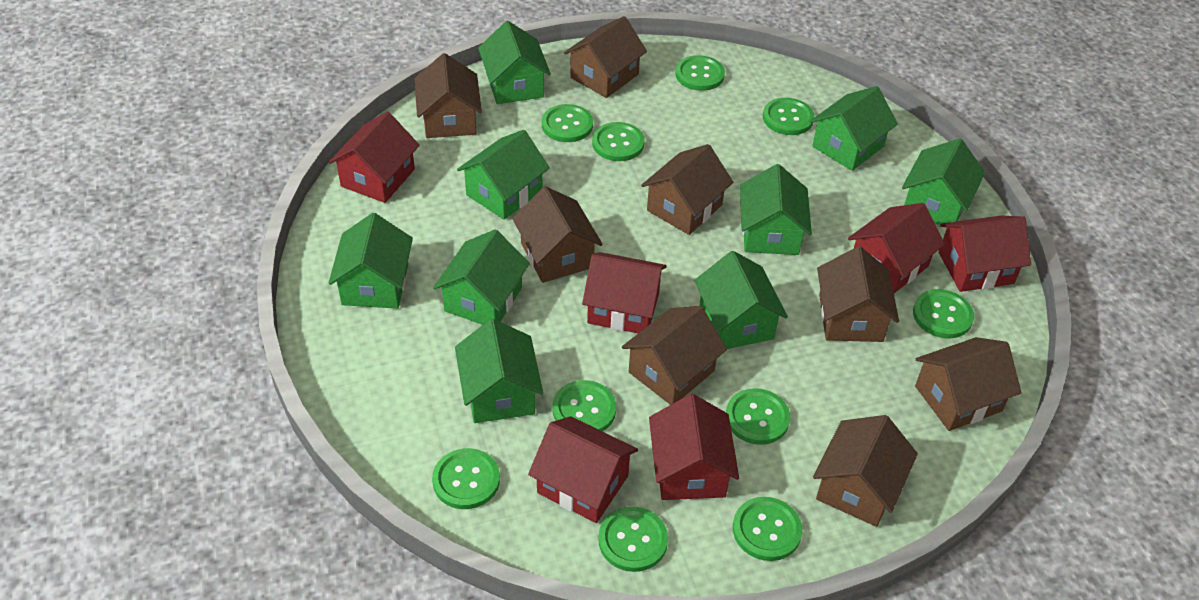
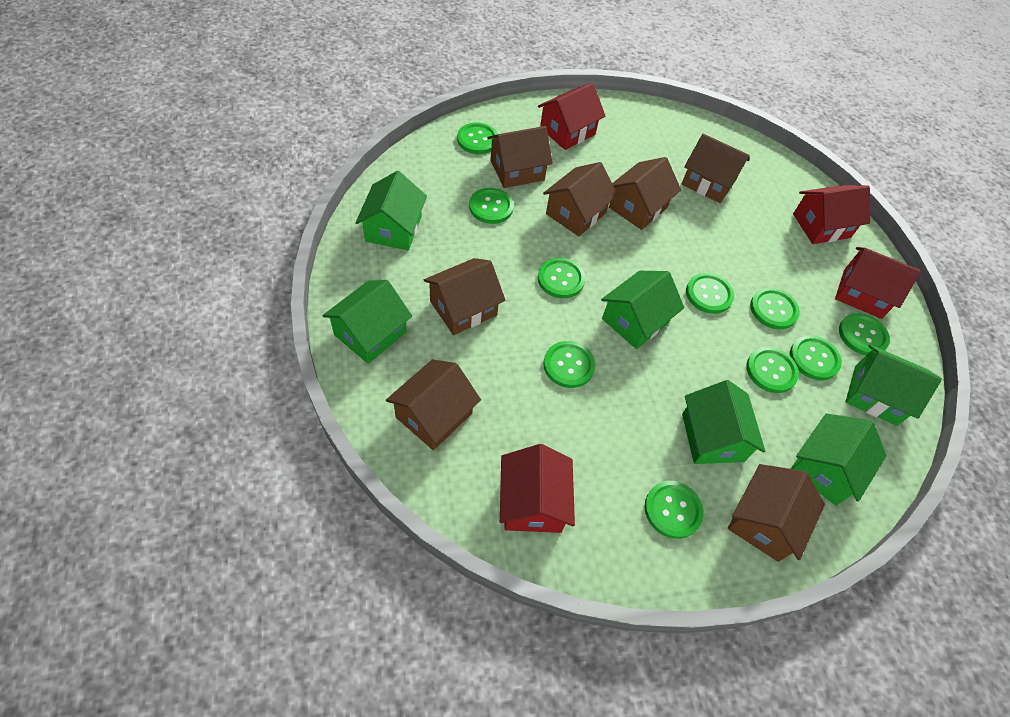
brown house: [414,53,482,138] [512,186,603,283] [564,16,647,98] [622,306,727,405] [641,144,733,235] [813,415,918,527] [817,246,899,342] [915,337,1021,431] = 8 -> [386,359,481,450] [424,258,506,335] [488,126,553,188] [543,162,618,236] [609,157,681,230] [682,134,750,203] [728,464,825,562] = 7
green house: [328,213,413,309] [433,229,530,325] [455,319,543,423] [457,130,550,220] [478,21,551,104] [694,251,788,349] [740,164,812,255] [810,86,898,171] [902,139,985,225] = 9 -> [322,280,412,364] [356,171,427,250] [601,271,684,349] [682,380,765,464] [791,414,887,506] [845,344,942,426] = 6
red house: [329,112,420,203] [528,416,638,523] [582,252,667,333] [649,394,739,500] [848,203,945,293] [939,216,1031,292] = 6 -> [500,444,575,533] [538,83,606,150] [793,185,870,244] [835,247,921,319] = 4

